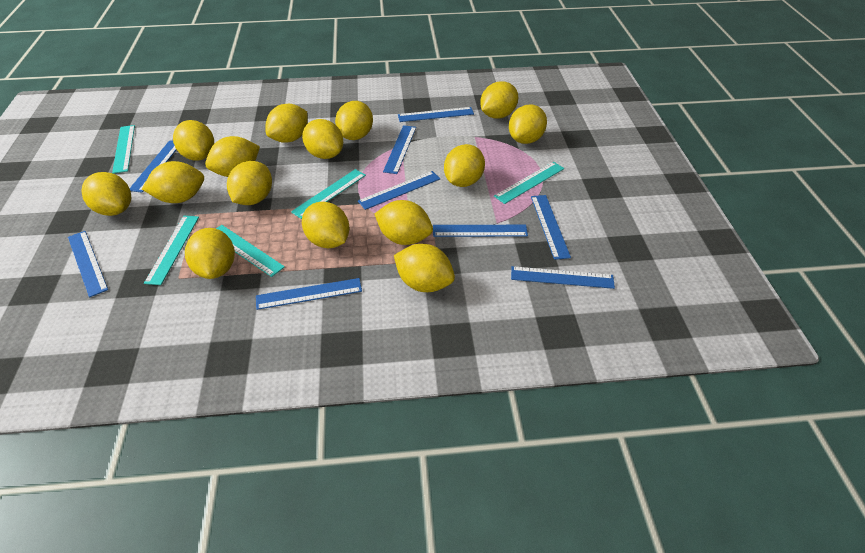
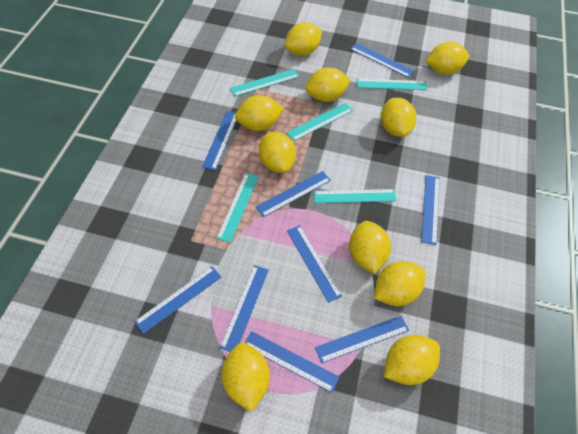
yellow lemon: [81,172,131,216] [142,161,204,203] [173,120,214,161] [185,228,235,279] [205,136,260,177] [227,161,272,205] [266,104,308,143] [302,119,343,159] [302,202,350,249] [335,101,373,140] [375,200,433,245] [394,244,455,292] [444,144,485,187] [480,81,518,118] [509,104,547,144] = 15 -> [221,342,270,412] [235,95,284,131] [259,131,296,173] [285,22,322,56] [305,67,350,102] [349,221,391,274] [374,261,425,306] [381,98,416,137] [384,335,440,385] [426,42,469,75] = 10

